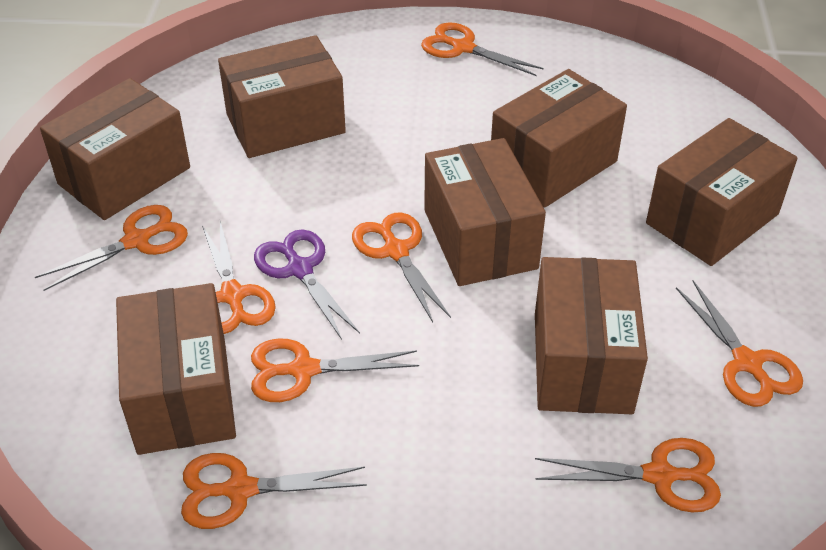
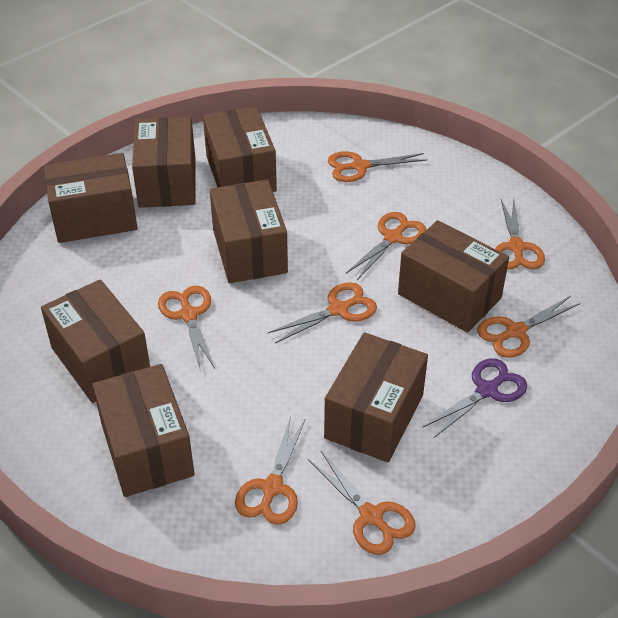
brown box: [40,78,190,220] [116,283,236,455] [218,35,346,158] [424,138,546,286] [491,69,627,208] [535,257,648,414] [646,118,798,266] = 7 -> [41,279,150,403] [44,153,138,243] [92,364,194,497] [132,117,196,208] [203,106,277,192] [210,180,288,283] [324,332,428,462] [398,220,509,333] = 8

